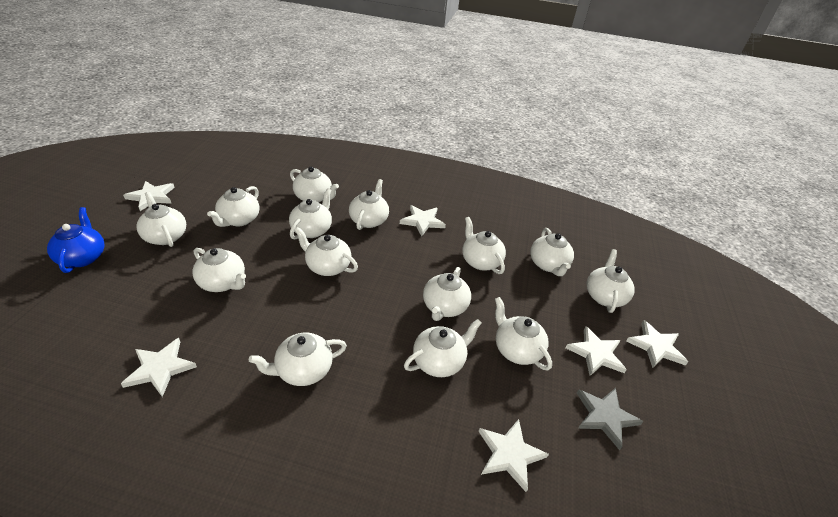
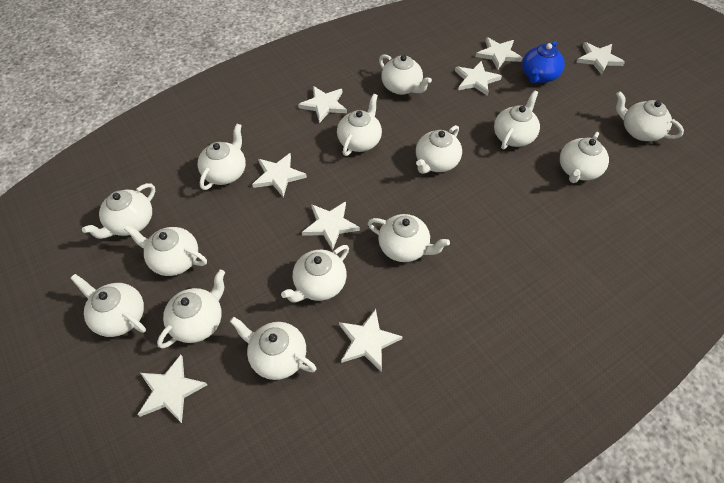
grey star: [577,388,644,450] = 1 -> none = 0
white star: [121,338,197,397] [123,181,175,211] [400,205,446,236] [478,419,549,492] [566,326,627,376] [626,320,688,368] = 6 -> [137,355,207,423] [252,153,307,198] [298,86,347,123] [302,201,360,250] [339,309,403,372] [455,61,502,96] [476,37,522,70] [576,42,625,75] = 8

